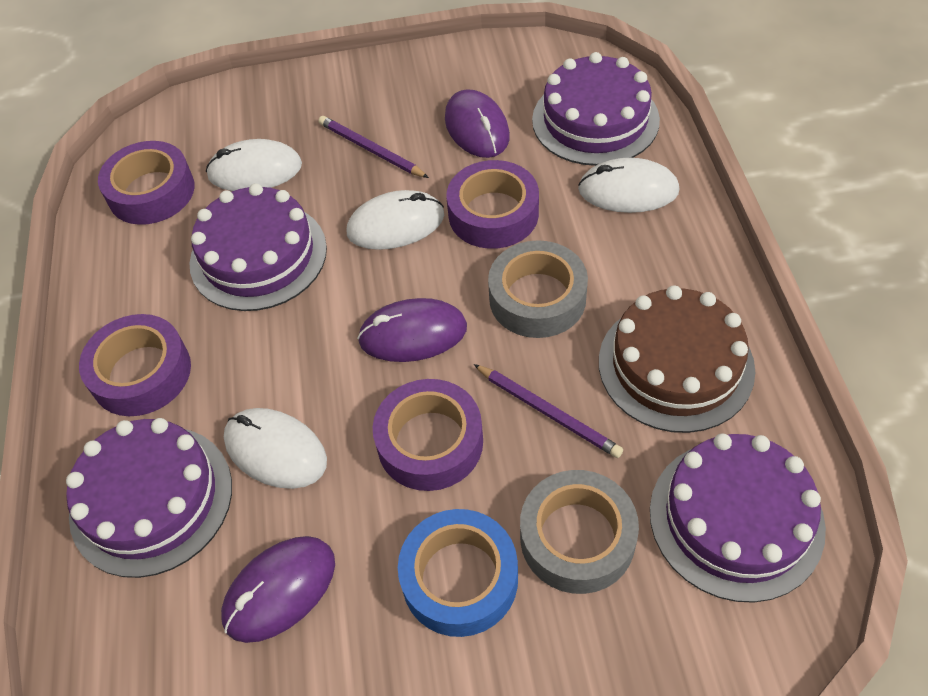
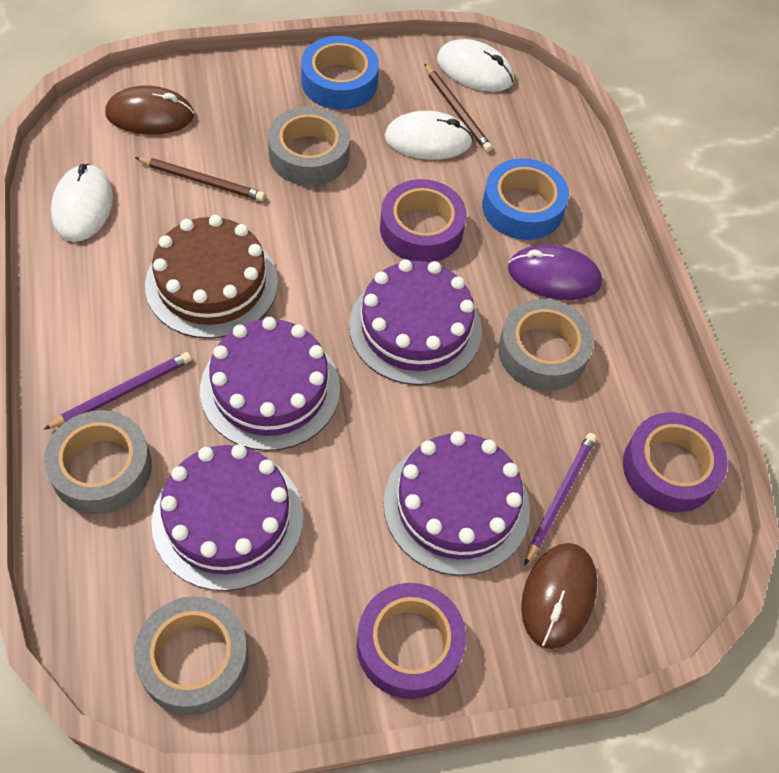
blue tape: [398,509,518,637] = 1 -> [301,36,379,110] [482,158,569,240] = 2
brown mouse: none = 0 -> [105,86,194,135] [521,543,597,649] = 2
brown pencil: none = 0 -> [135,157,265,201] [424,63,492,152] = 2
grey tape: [488,240,588,338] [520,470,639,594] = 2 -> [44,410,152,514] [134,596,249,715] [268,106,350,186] [498,299,594,391] = 4
purple mouse: [221,536,335,643] [357,298,467,362] [445,89,510,158] = 3 -> [508,245,602,300] = 1
purple tape: [79,314,191,416] [98,141,195,225] [373,379,483,491] [446,160,539,249] = 4 -> [357,583,466,699] [380,179,467,263] [623,412,727,512] = 3
white mouse: [206,139,302,191] [224,408,327,489] [347,190,444,250] [578,158,679,213] = 4 -> [51,164,113,242] [384,111,473,160] [437,39,514,92] = 3

